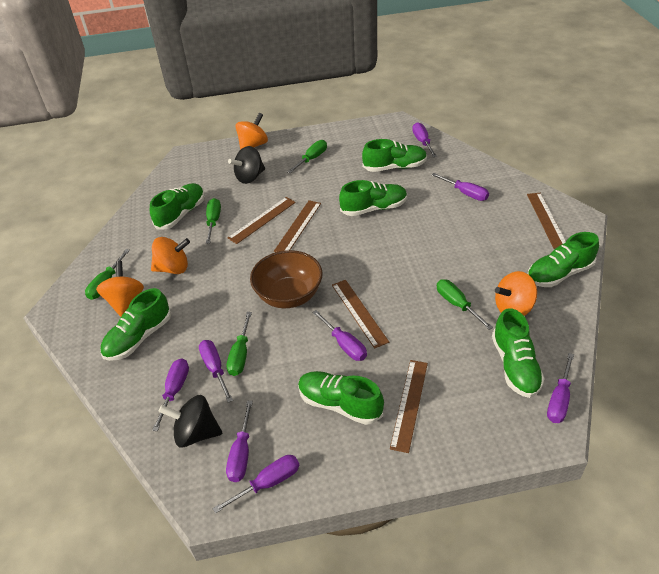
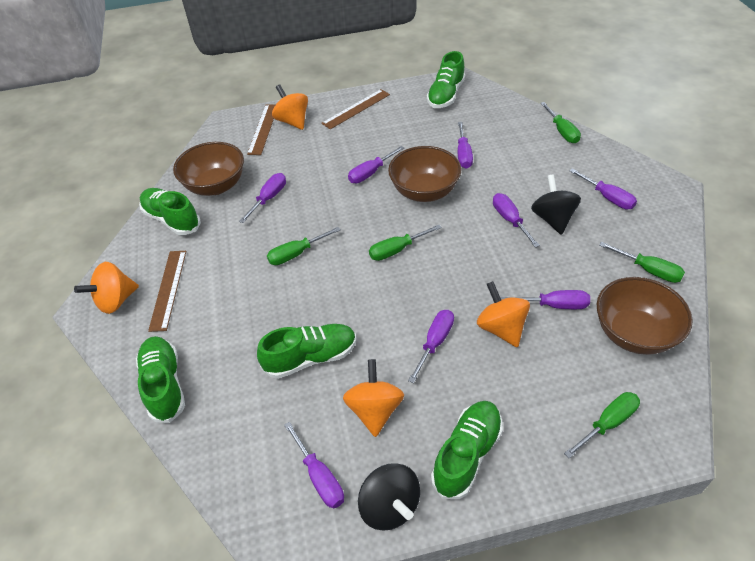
brown bowl: [250,250,323,308] = 1 -> [173,142,244,196] [388,146,461,202] [597,277,693,355] = 3
brown ruler: [228,197,296,244] [274,200,321,252] [332,280,389,349] [390,360,428,453] [527,193,566,249] = 5 -> [148,251,186,332] [247,104,275,155] [321,89,390,129] = 3
green shoe: [100,288,171,361] [150,183,205,230] [298,371,384,425] [339,180,407,216] [362,139,427,172] [492,308,545,398] [527,232,599,287] = 7 -> [136,336,185,423] [139,188,201,235] [257,324,356,379] [427,51,465,108] [431,401,503,499] = 5

